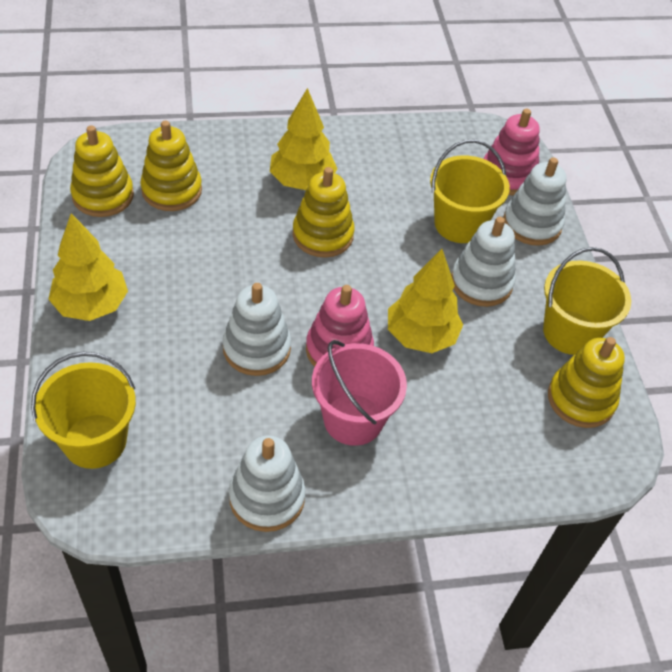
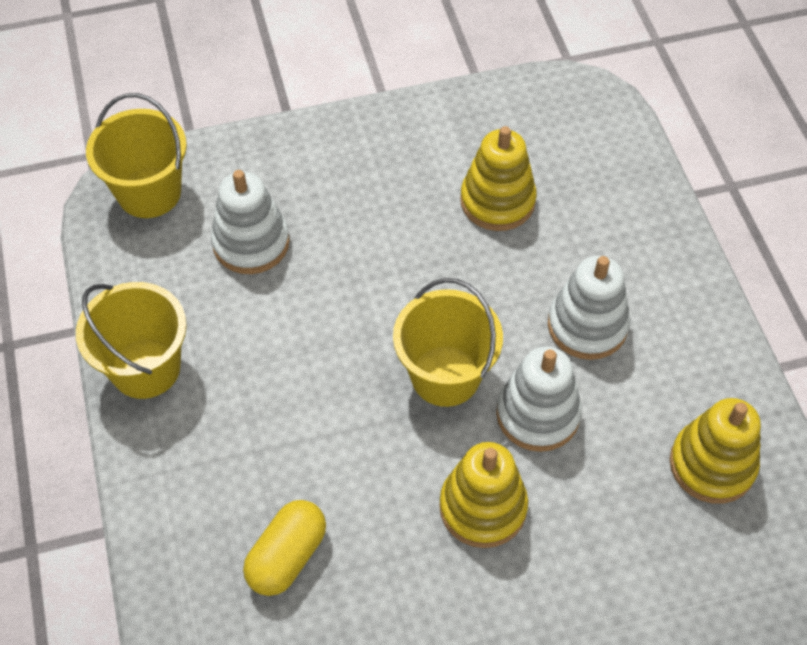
pink bucket: [312,340,407,446] = 1 -> none = 0
pink stacking toy: [306,285,374,367] [483,109,540,196] = 2 -> none = 0
white stacking toy: [222,283,291,376] [229,435,306,532] [451,217,516,307] [503,157,566,246] = 4 -> [211,170,290,274] [496,346,582,452] [548,256,630,360] = 3
yellow capsule: none = 0 -> [243,500,326,596] = 1
yellow stacking toy: [70,125,134,217] [140,120,202,211] [293,167,355,258] [548,337,625,428] = 4 -> [439,442,528,548] [460,126,537,231] [670,398,761,504] = 3
yellow tree: [48,213,128,321] [270,88,337,190] [388,249,463,353] = 3 -> none = 0

